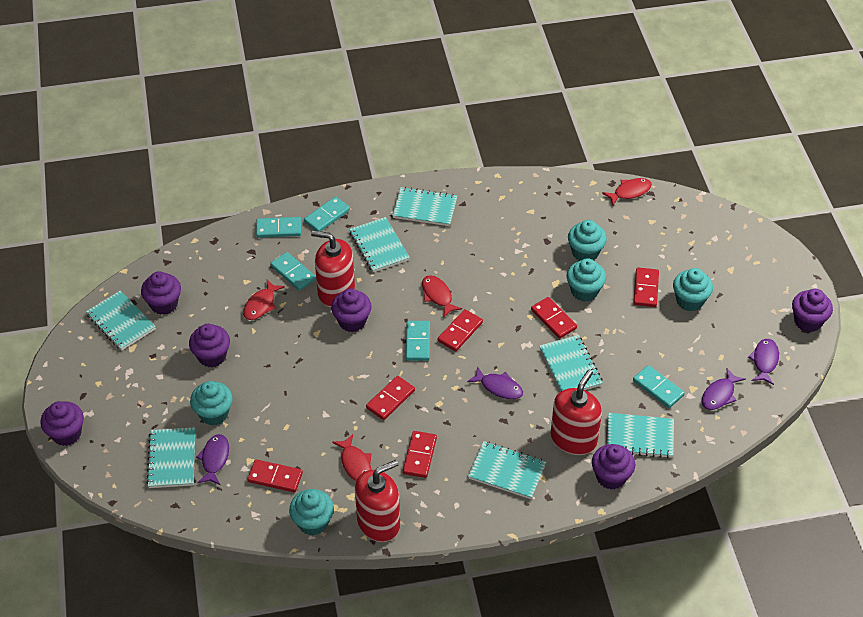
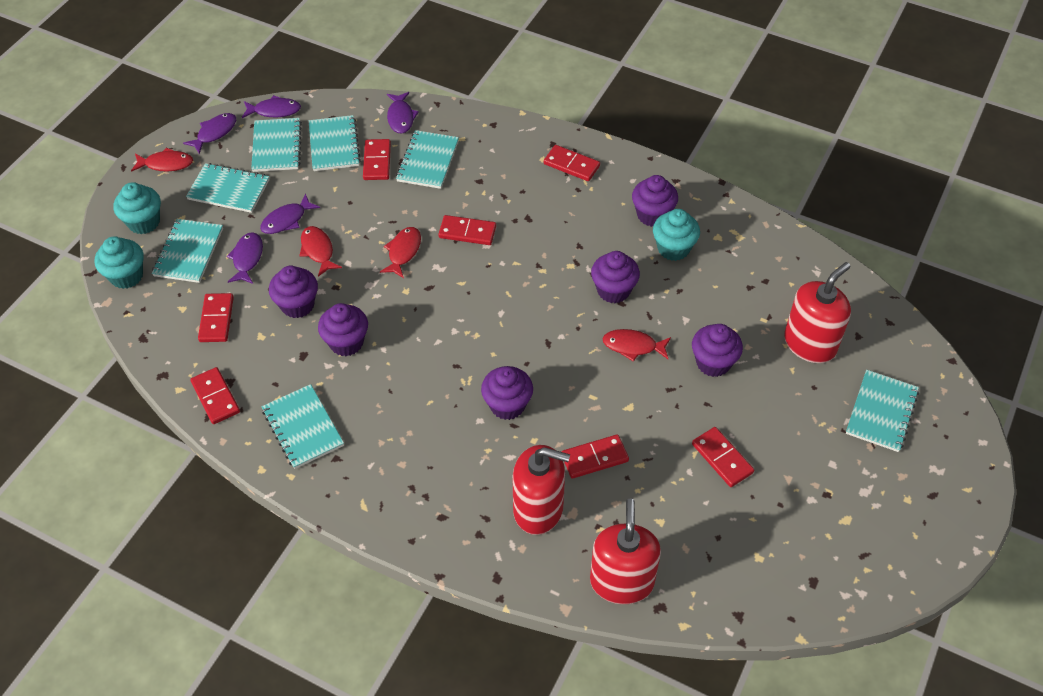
purple fish: [196,434,229,485] [467,366,523,399] [702,368,745,410] [748,339,779,385] = 4 -> [183,113,236,154] [227,232,263,284] [242,95,301,118] [260,193,320,234] [387,92,419,134] = 5
red domino: [247,459,303,492] [366,376,415,420] [403,431,437,478] [438,309,483,352] [531,297,577,339] [633,267,659,307] = 6 -> [190,367,240,424] [198,293,234,342] [363,139,391,180] [438,215,496,245] [544,145,600,181] [562,434,629,478] [692,427,754,487] = 7
turquoise cupcake: [190,381,233,426] [289,489,334,536] [567,258,606,302] [568,220,607,261] [673,268,713,311] = 5 -> [95,236,143,289] [114,182,161,234] [653,209,700,261] = 3
turquoise domino: [256,217,301,238] [270,252,316,291] [304,196,350,232] [406,321,430,361] [633,365,685,408] = 5 -> none = 0

